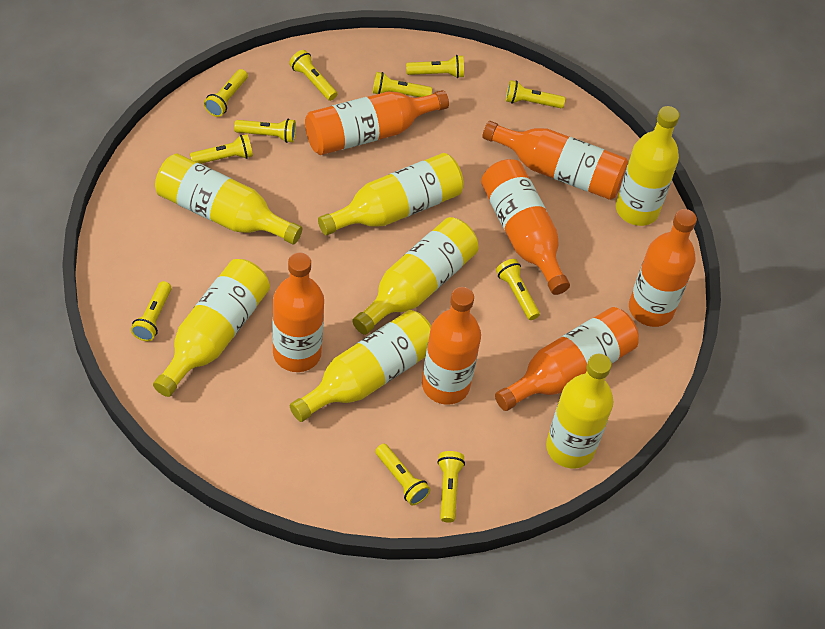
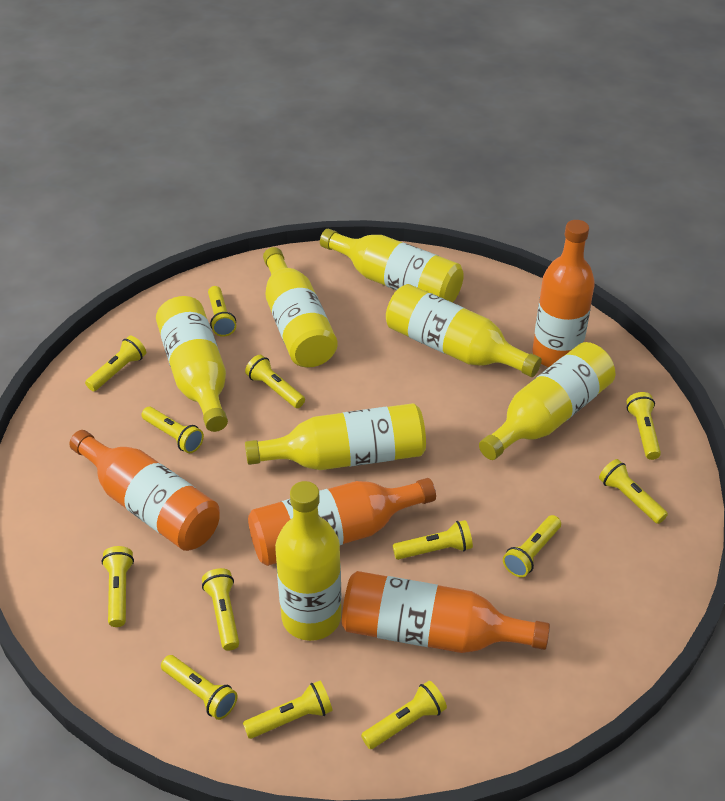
orange bottle: [272,252,324,372] [305,90,449,155] [422,287,481,405] [481,159,570,295] [482,121,628,200] [495,307,639,411] [629,209,697,327] = 7 -> [69,430,220,551] [248,478,436,566] [342,571,550,653] [532,220,595,367] = 4
yellow flashlight: [131,281,172,341] [190,134,253,164] [204,69,248,117] [234,118,296,143] [289,50,337,101] [373,72,432,97] [375,444,431,505] [406,55,464,78] [437,451,465,523] [496,259,540,320] [506,80,565,108] = 11 -> [85,336,146,391] [102,546,134,627] [142,407,204,453] [161,655,238,720] [202,568,239,651] [208,286,236,337] [243,681,333,739] [245,355,305,408] [361,681,447,749] [392,520,473,560] [503,515,561,577] [599,459,668,524] [626,392,661,460] = 13

